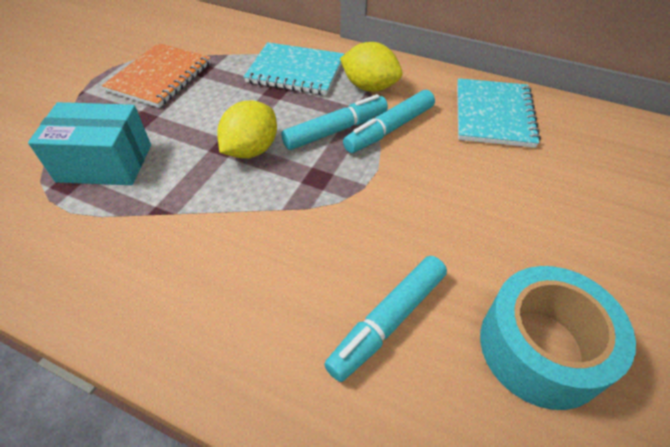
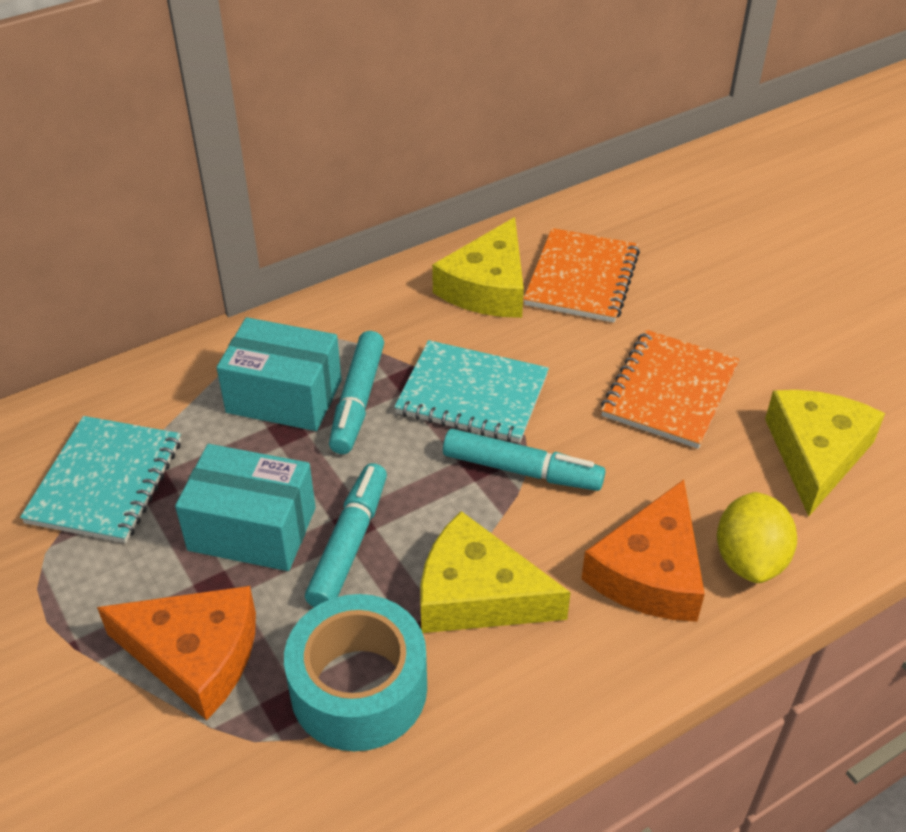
orange cheese: none = 0 -> [97,586,256,720] [581,480,705,622] = 2
orange notebook: [102,43,211,108] = 1 -> [523,228,640,323] [601,330,740,449] = 2
turquoise box: [28,102,151,185] = 1 -> [175,444,316,571] [217,317,342,431] = 2
yellow cheese: none = 0 -> [421,511,571,633] [432,217,524,318] [765,390,885,517] = 3
yellow lemon: [217,100,277,159] [340,42,402,92] = 2 -> [717,492,797,583] = 1

